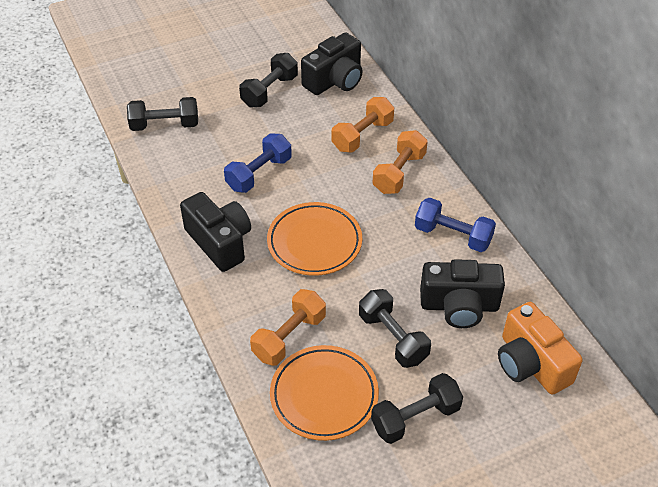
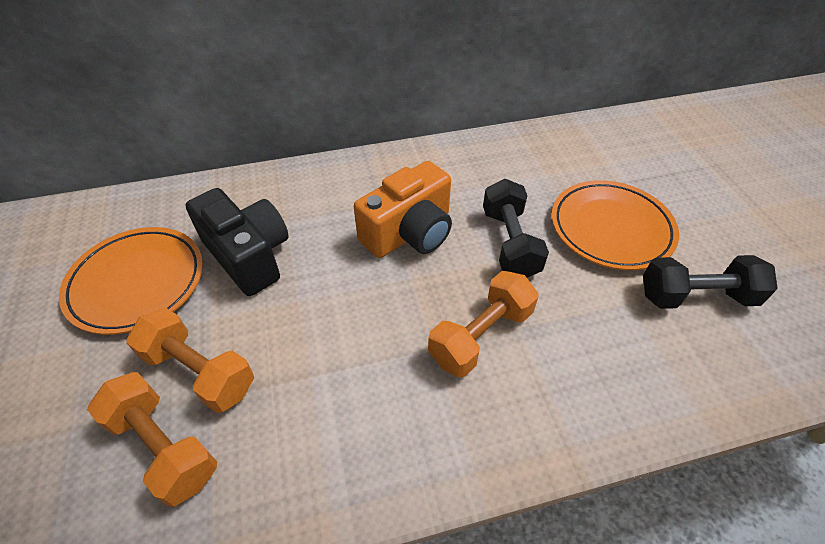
black camera: [180,192,251,272] [301,32,363,95] [420,259,505,328] = 3 -> [186,188,289,296] = 1
black dumbbell: [127,97,198,131] [239,53,298,107] [359,289,431,368] [371,373,463,444] = 4 -> [483,179,549,277] [643,255,778,309] = 2
blue dumbbell: [224,133,292,193] [415,198,496,252] = 2 -> none = 0

